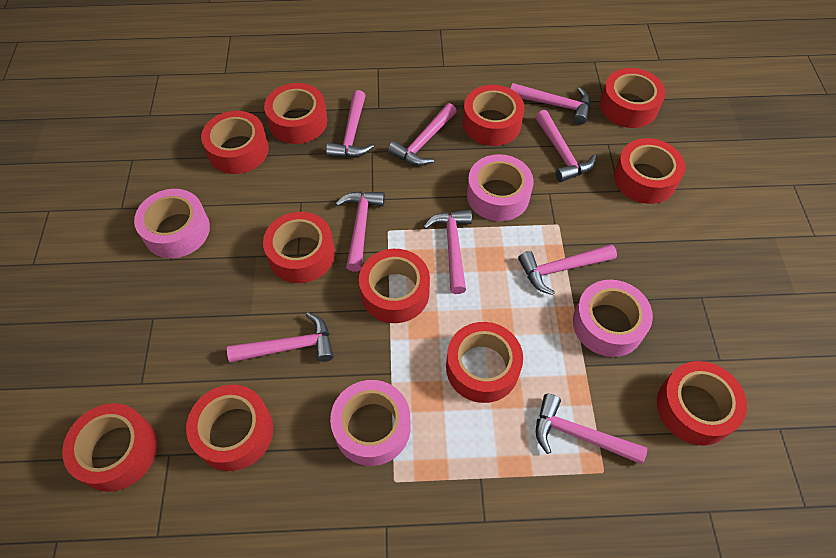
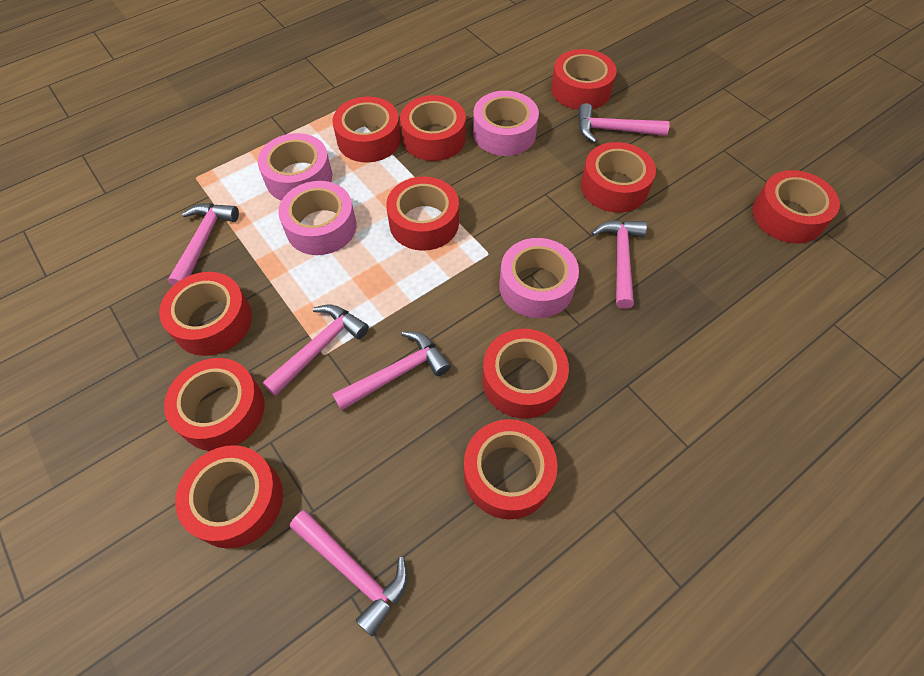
pink hammer: [227,312,333,363] [326,90,374,158] [335,191,385,272] [388,103,457,166] [423,209,472,294] [511,83,590,125] [518,244,617,295] [535,110,596,182] [536,394,647,464] = 9 -> [168,203,239,286] [262,304,369,396] [290,510,408,636] [332,331,451,411] [578,103,670,143] [591,220,647,309] = 6

